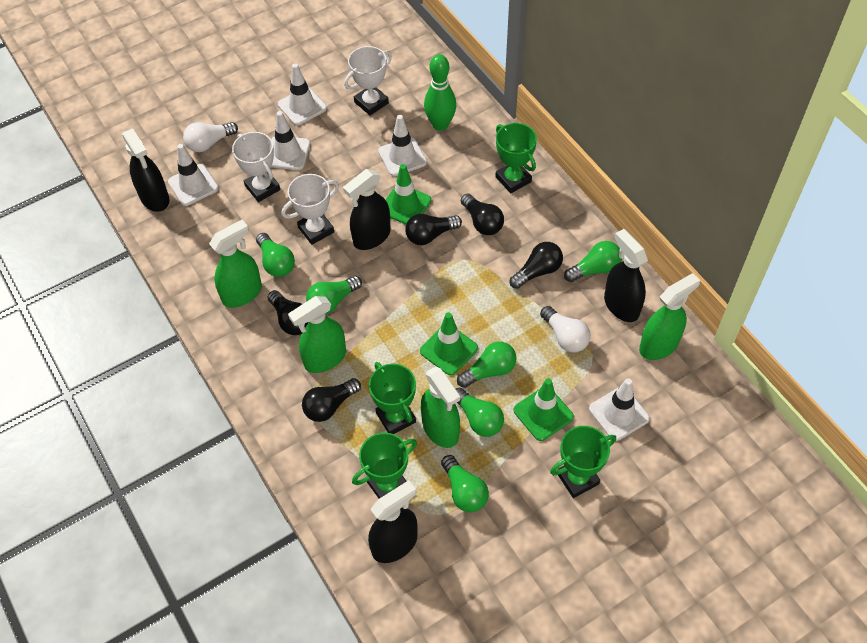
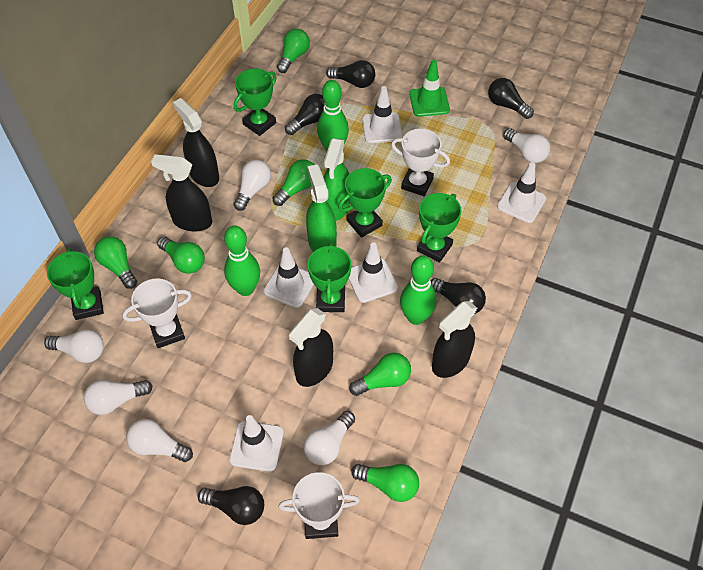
green bowling pin: [424,54,456,131] = 1 -> [224,226,260,296] [317,80,349,151] [400,256,436,325] = 3
green spray bottle: [209,220,262,308] [288,296,346,373] [421,367,460,448] [639,273,700,360] = 4 -> [306,164,337,252] [324,138,350,221] = 2
green traffic cone: [385,164,431,225] [420,312,478,375] [513,378,574,441] = 3 -> [409,59,450,117] = 1
green trophy: [352,433,417,499] [369,362,416,434] [495,123,537,193] [550,426,616,498] = 4 -> [47,248,104,320] [234,69,277,136] [307,242,352,312] [338,168,392,238] [417,193,462,263] = 5
white light bulb: [183,122,238,152] [540,306,591,352] = 2 -> [44,329,104,363] [84,380,153,415] [126,419,193,462] [234,160,271,211] [304,411,355,465] [503,128,550,163] = 6

